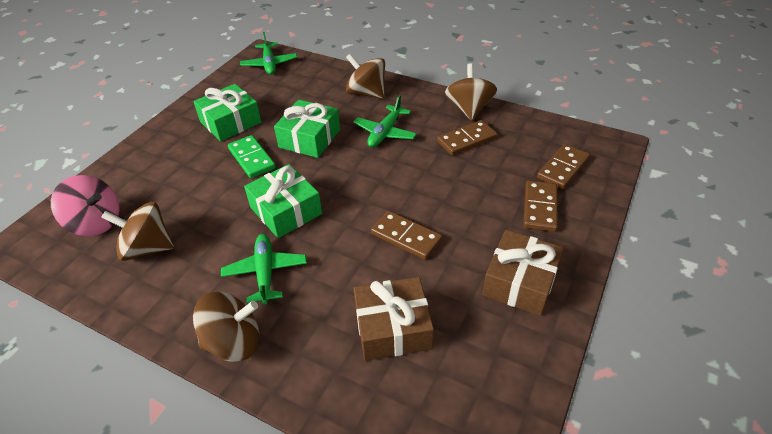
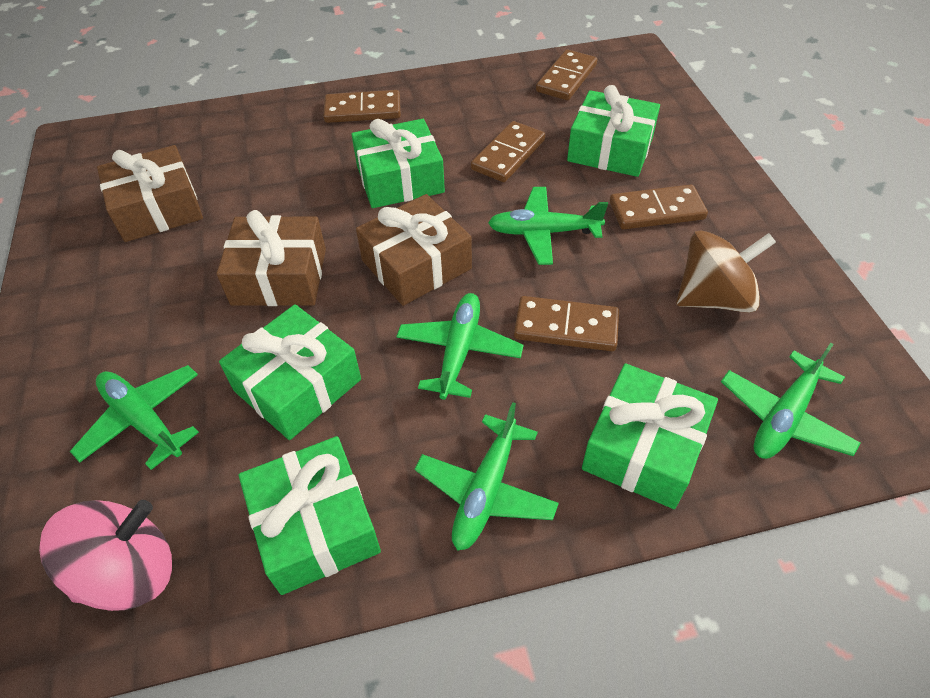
brown domino: [371,211,442,260] [437,120,497,155] [524,180,558,232] [537,144,590,189] = 4 -> [323,90,401,123] [471,121,545,182] [514,296,619,351] [536,49,597,100] [610,185,708,230] = 5
brown gift: [353,277,434,361] [482,230,564,316] = 2 -> [97,145,203,242] [217,210,326,306] [356,194,472,306] = 3
brown spinning top: [101,202,174,261] [193,292,259,362] [346,54,385,99] [445,63,497,121] = 4 -> [676,230,776,313] = 1
green domino: [228,135,276,178] = 1 -> none = 0
green gift: [193,84,261,141] [244,164,322,238] [274,100,340,158] = 3 -> [219,304,361,440] [239,436,381,595] [351,119,445,208] [567,85,660,177] [582,363,718,509] = 5
green plane: [221,234,307,304] [240,32,297,75] [354,95,417,147] = 3 -> [70,365,199,470] [396,293,524,400] [415,402,559,551] [488,187,608,265] [721,343,861,459] = 5

